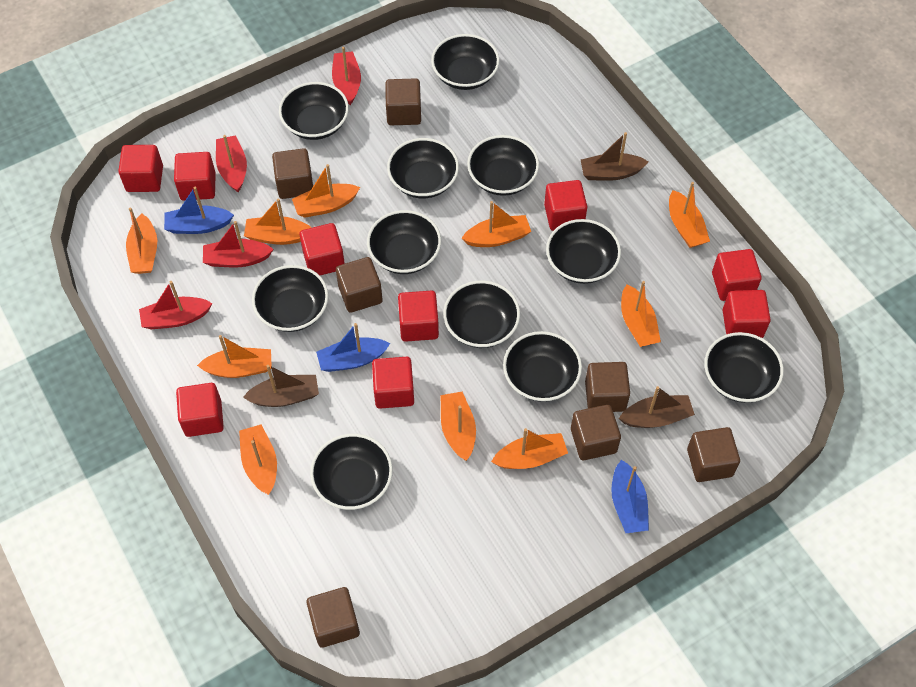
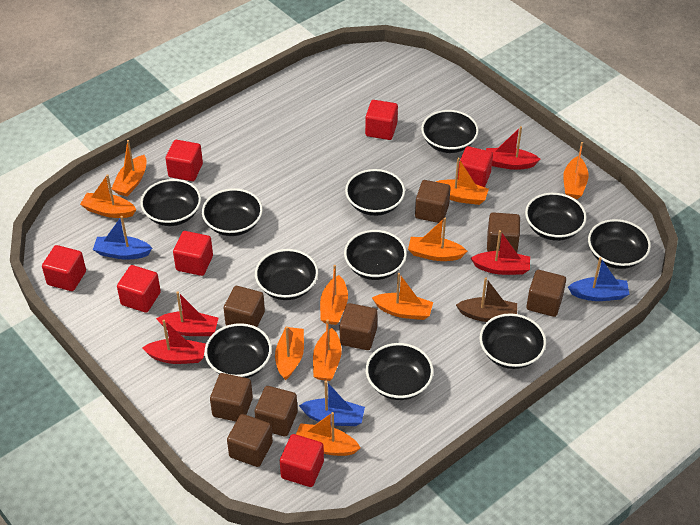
brown boat: [243,365,319,407] [581,132,648,181] [619,386,695,428] = 3 -> [456,277,517,322] = 1
brown cube: [272,148,313,199] [306,587,360,648] [336,257,383,313] [385,78,421,125] [571,404,621,460] [585,362,630,412] [687,427,740,482] = 7 -> [210,373,253,422] [224,286,265,327] [227,414,273,467] [255,386,298,437] [340,303,378,350] [415,180,451,223] [487,212,520,253] [526,270,566,317] = 8
red cube: [118,145,163,192] [174,152,216,201] [176,383,224,437] [299,223,345,275] [372,357,414,409] [398,291,439,342] [544,180,587,231] [712,249,762,301] [723,290,771,338] = 9 -> [42,245,86,291] [117,265,161,313] [166,140,203,181] [173,231,213,276] [280,434,324,487] [365,100,398,140] [458,146,493,187] = 7

